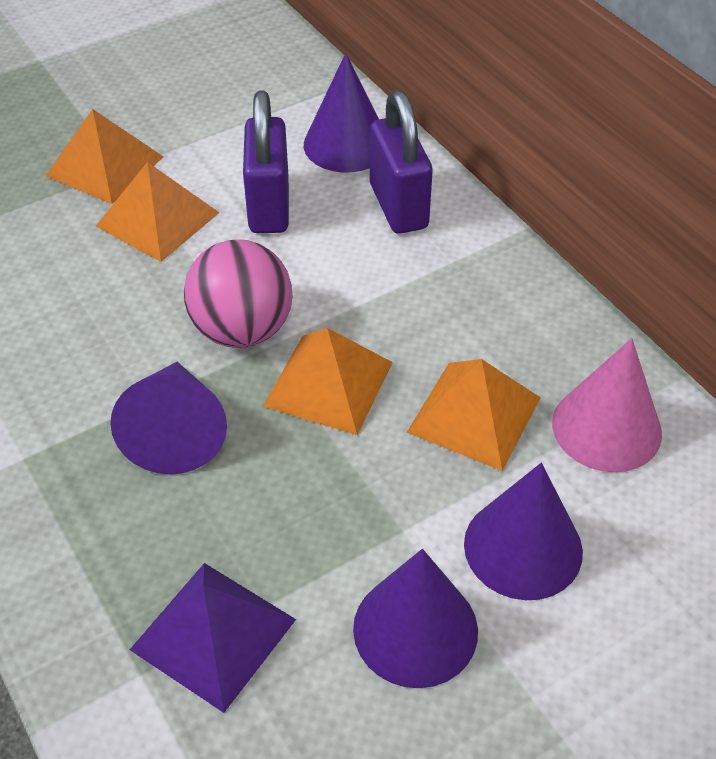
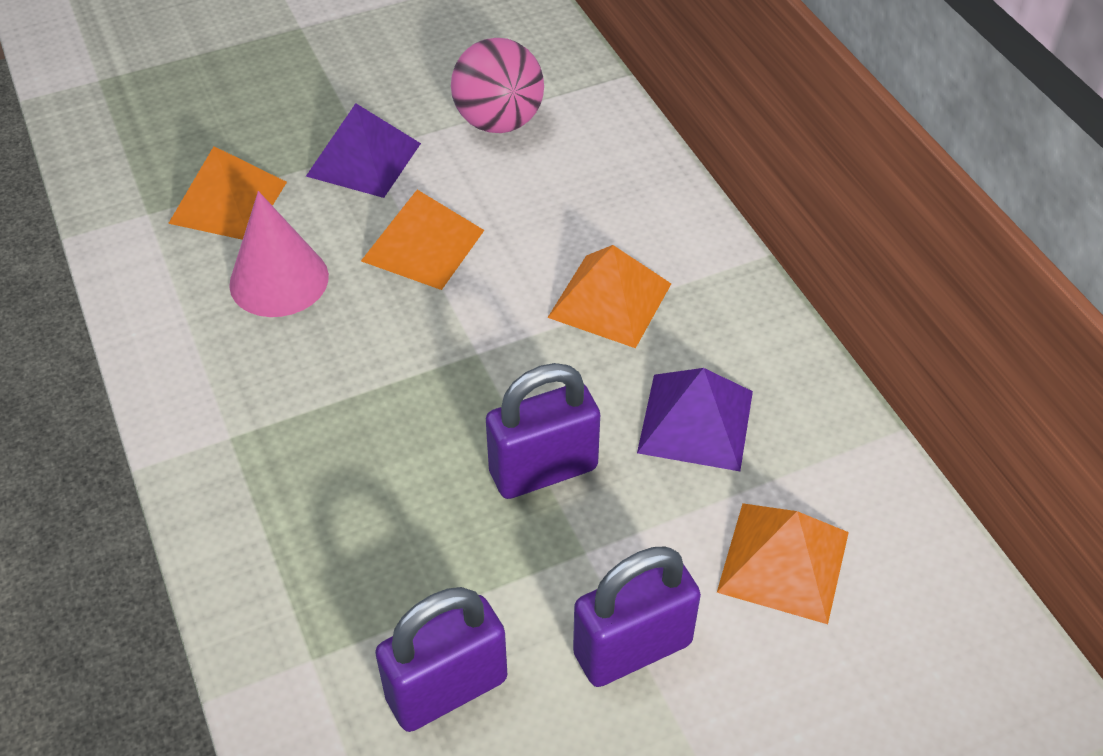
purple cone: [110,362,227,474] [304,53,379,172] [353,549,478,688] [464,463,583,600] = 4 -> none = 0
purple padlock: [243,90,289,233] [370,90,433,234] = 2 -> [375,587,507,732] [486,363,600,499] [573,547,701,687] = 3
purple pyramid: [130,563,296,713] = 1 -> [306,103,421,198] [637,368,753,471] = 2

